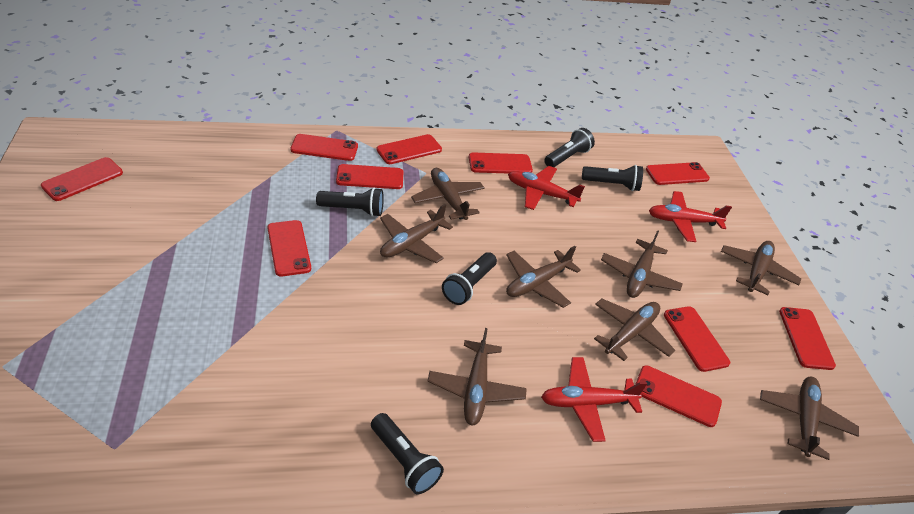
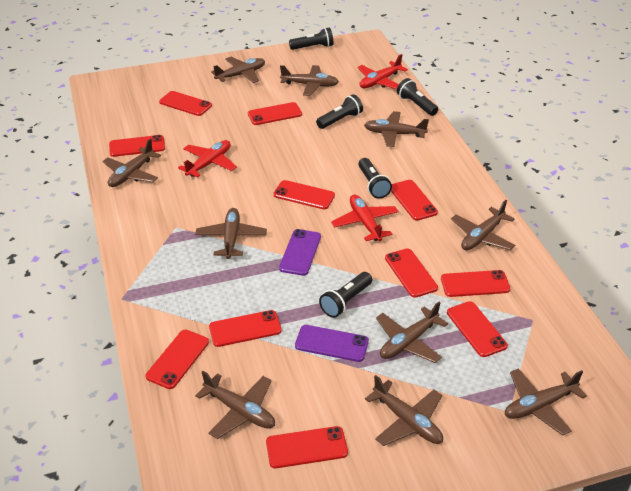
brown plane: [380,204,453,263] [411,168,485,220] [427,328,527,426] [506,246,581,308] [594,299,675,361] [601,230,683,298] [721,241,801,295] [760,377,859,460] = 8 -> [102,139,161,187] [195,208,267,259] [195,371,275,439] [211,57,265,83] [280,65,339,96] [364,111,429,147] [365,375,443,446] [376,302,448,363] [451,200,515,250] [505,368,587,436] = 10
purple phone: none = 0 -> [279,229,321,276] [295,325,369,362] = 2
red phone: [41,157,123,201] [267,220,311,277] [291,134,358,161] [336,164,403,189] [376,134,442,164] [469,152,533,173] [636,365,722,427] [646,162,710,185] [664,306,730,372] [779,307,836,370] = 10 -> [109,135,165,157] [146,330,209,389] [159,91,212,116] [209,310,282,347] [248,102,302,125] [266,426,348,468] [273,180,335,209] [385,248,438,298] [391,180,438,221] [441,270,510,297] [447,301,508,357] = 11

